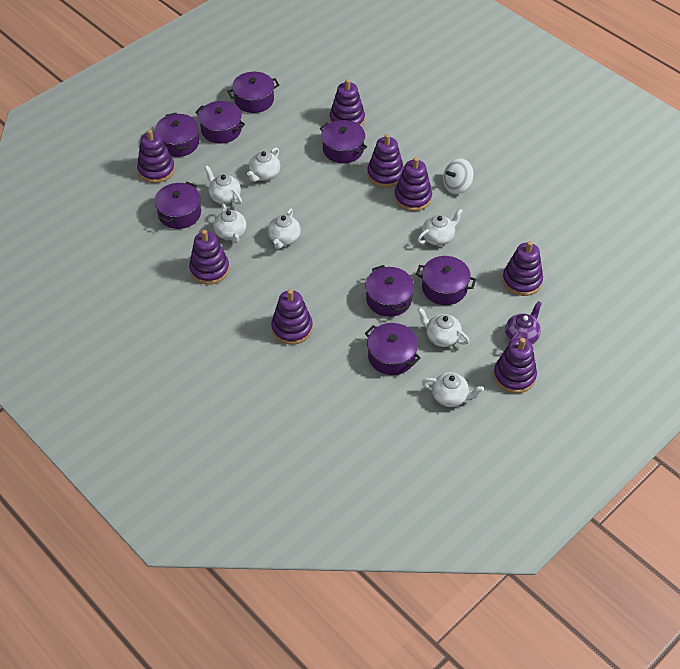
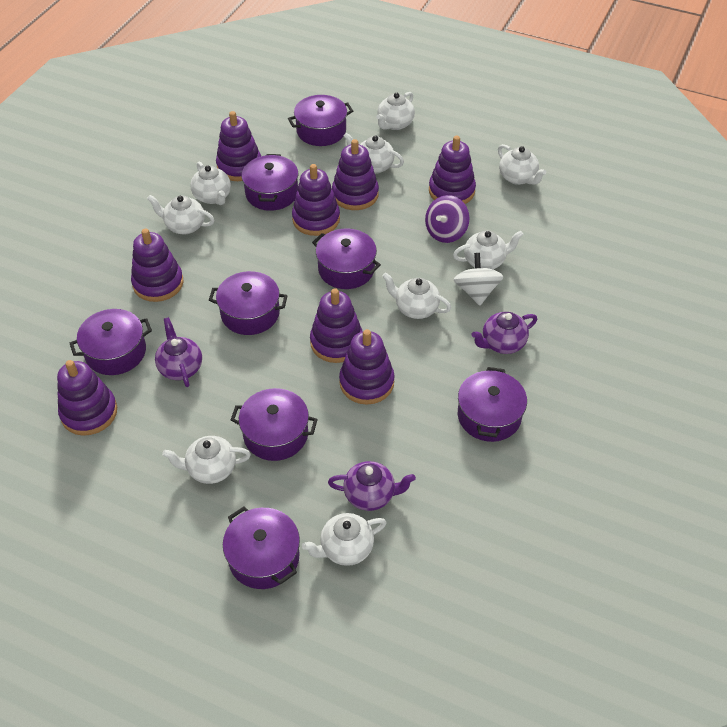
purple spinning top: none = 0 -> [425,195,469,243] = 1
purple teapot: [505,301,542,345] = 1 -> [155,317,202,387] [328,461,416,511] [472,312,537,354] = 3
white teapot: [204,165,242,204] [213,204,246,243] [247,148,280,182] [268,209,301,249] [417,208,463,246] [418,307,469,347] [422,372,484,407] = 7 -> [147,195,214,234] [162,436,251,484] [190,162,231,205] [302,513,387,566] [344,133,404,174] [376,92,415,130] [382,272,451,319] [453,231,524,269] [498,144,546,185] = 9

